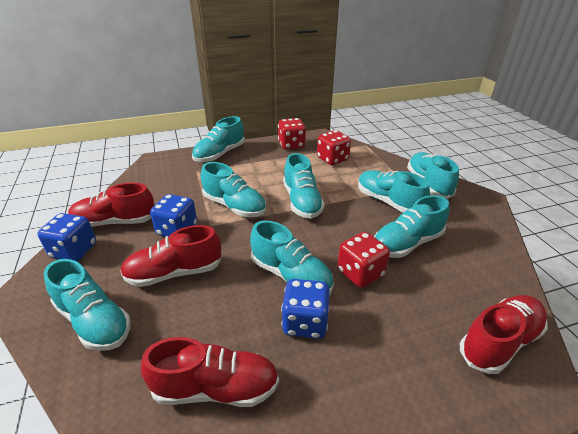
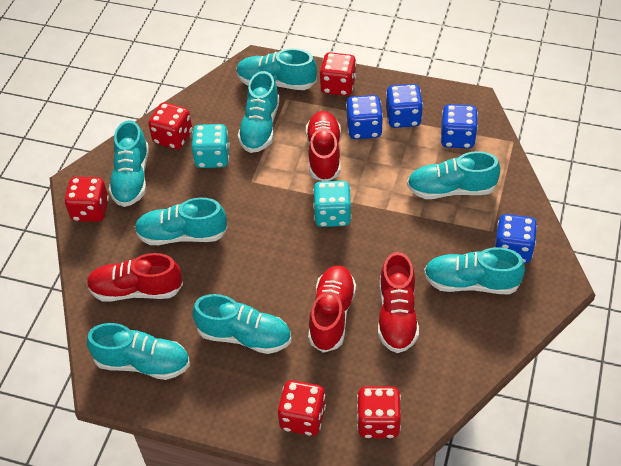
blue dice: [38,213,96,261] [150,194,197,237] [281,279,330,339] = 3 -> [346,95,383,139] [386,84,423,128] [440,104,478,149] [494,214,537,264] = 4
red dice: [278,118,306,150] [317,130,351,165] [338,232,390,288] = 3 -> [64,177,109,222] [148,102,192,149] [278,380,326,436] [320,52,356,96] [357,387,401,438] = 5
turquoise dice: none = 0 -> [192,124,230,168] [313,181,352,227] = 2

